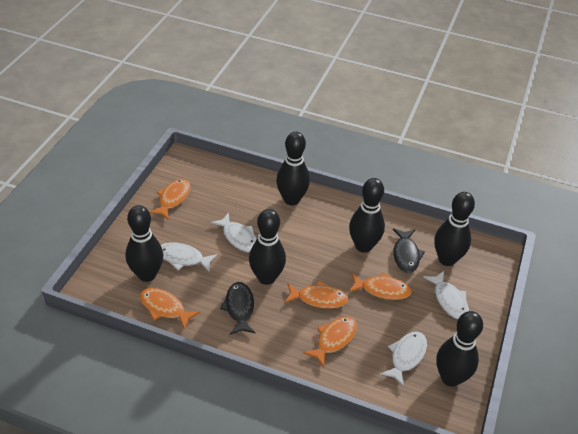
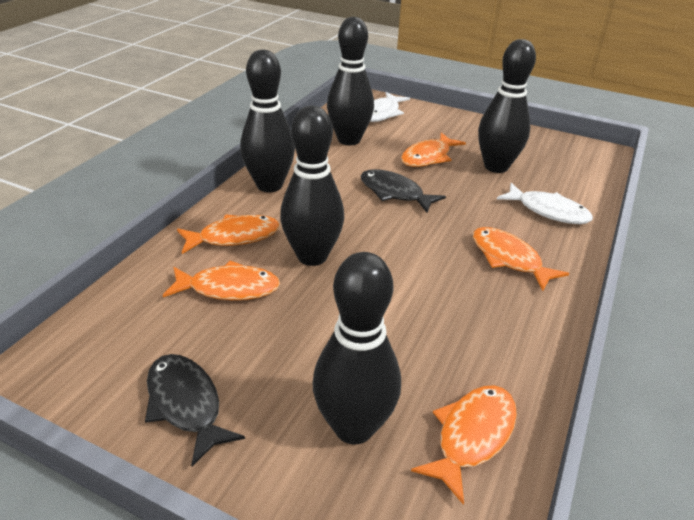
black bowling pin: [125,205,164,282] [249,209,286,285] [276,132,310,205] [349,178,385,253] [434,192,475,266] [436,311,483,387] = 6 -> [240,50,295,192] [280,106,344,266] [313,252,401,445] [327,17,374,145] [478,39,536,173] = 5
white fish: [161,242,218,272] [211,212,257,252] [380,331,427,387] [423,271,469,319] = 4 -> [370,92,410,122] [497,183,593,224] = 2

